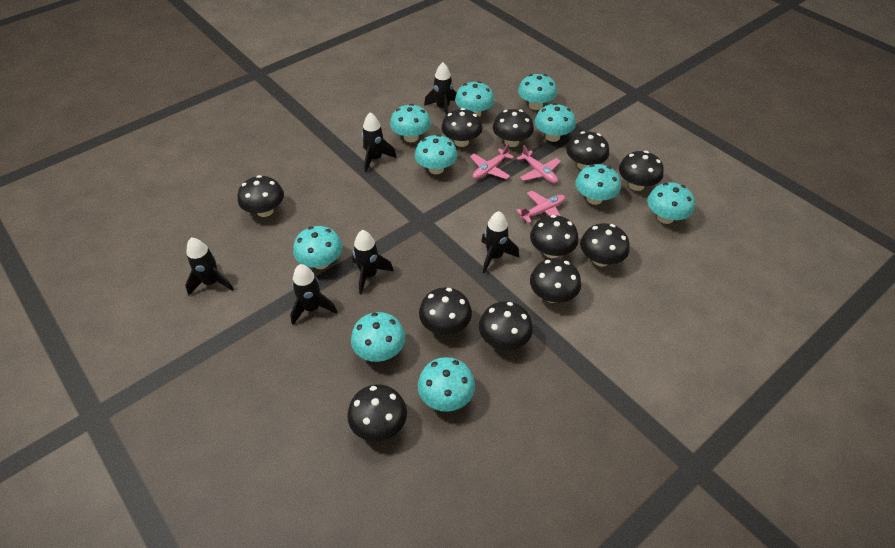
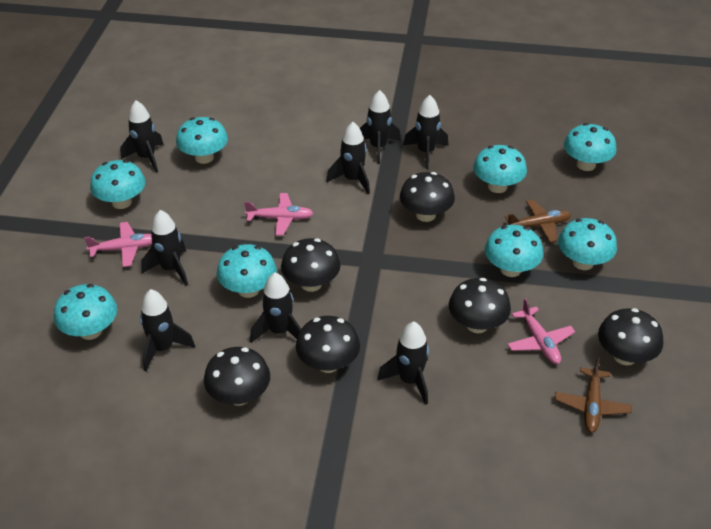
black mushroom: [237,175,284,217] [347,384,407,442] [419,288,472,335] [441,108,483,147] [479,301,533,350] [493,109,534,147] [530,215,579,258] [530,258,581,303] [566,131,609,170] [580,223,630,267] [619,151,664,191] = 11 -> [204,347,270,406] [281,238,341,292] [296,316,360,373] [400,172,455,222] [449,278,511,333] [598,308,664,365] = 6
black rocket: [185,237,234,295] [290,264,337,325] [352,230,394,295] [362,112,397,172] [424,62,457,115] [481,211,519,274] = 6 -> [120,100,164,173] [140,289,195,371] [141,210,188,286] [250,272,301,343] [326,122,370,194] [360,90,401,164] [377,322,429,405] [403,95,449,169] = 8
brown plane: none = 0 -> [505,200,571,243] [554,358,632,433] = 2
turquoise mushroom: [293,226,342,269] [351,312,406,362] [390,104,431,142] [415,135,458,174] [417,357,475,412] [455,81,494,117] [518,74,557,110] [535,103,576,142] [575,164,621,205] [647,182,695,224] = 10 -> [54,284,117,340] [90,160,145,209] [176,117,228,164] [217,244,277,298] [473,145,527,193] [484,225,543,277] [558,218,617,270] [564,123,617,171] = 8

